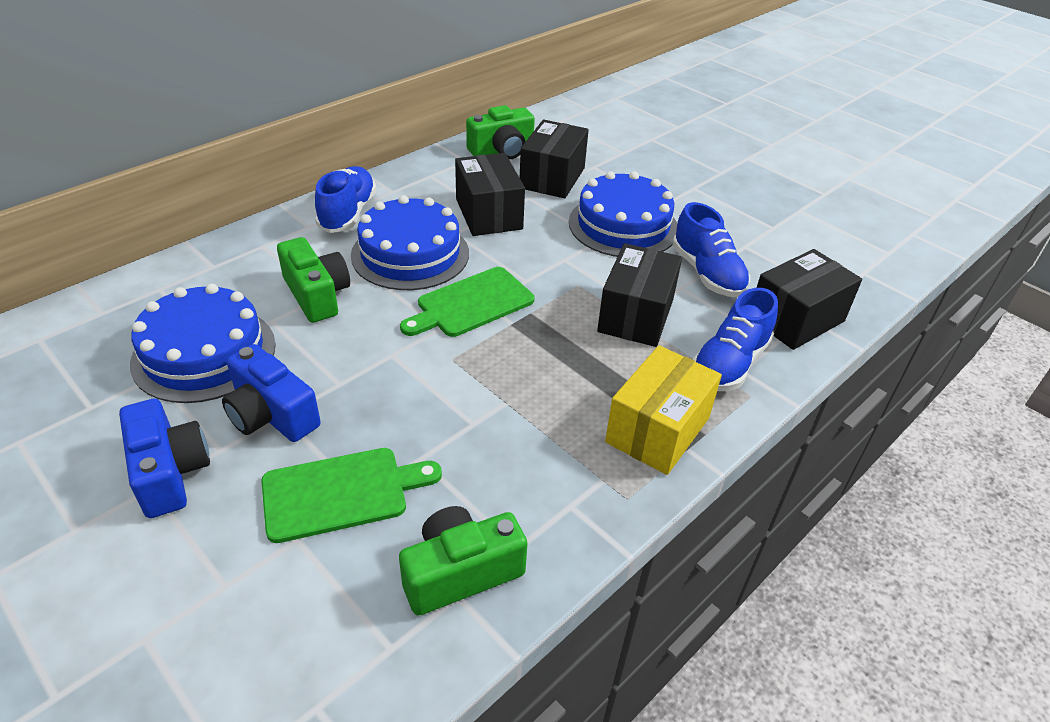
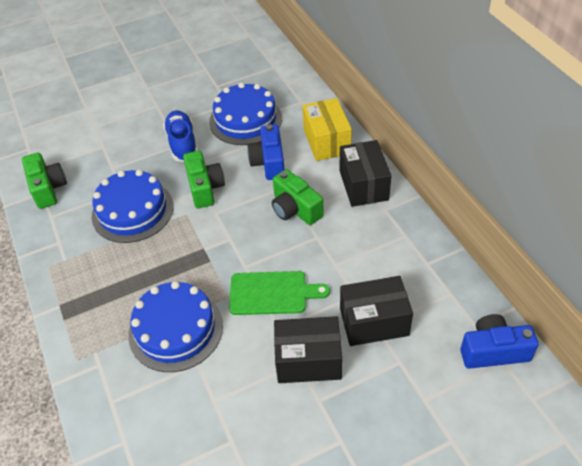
black box: [455,153,525,236] [520,120,588,198] [597,243,682,347] [757,249,862,350] = 4 -> [274,316,342,383] [340,140,391,207] [340,276,413,346] = 3
blue shoe: [315,166,376,233] [672,202,750,297] [693,288,778,391] = 3 -> [163,110,198,162] = 1
green cutting board: [261,448,442,543] [400,267,534,337] = 2 -> [229,271,330,315] = 1

